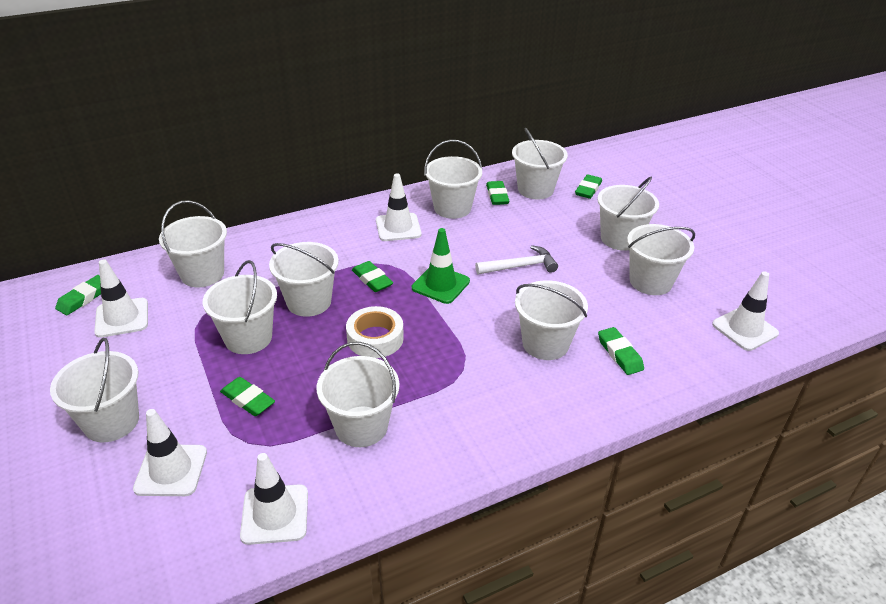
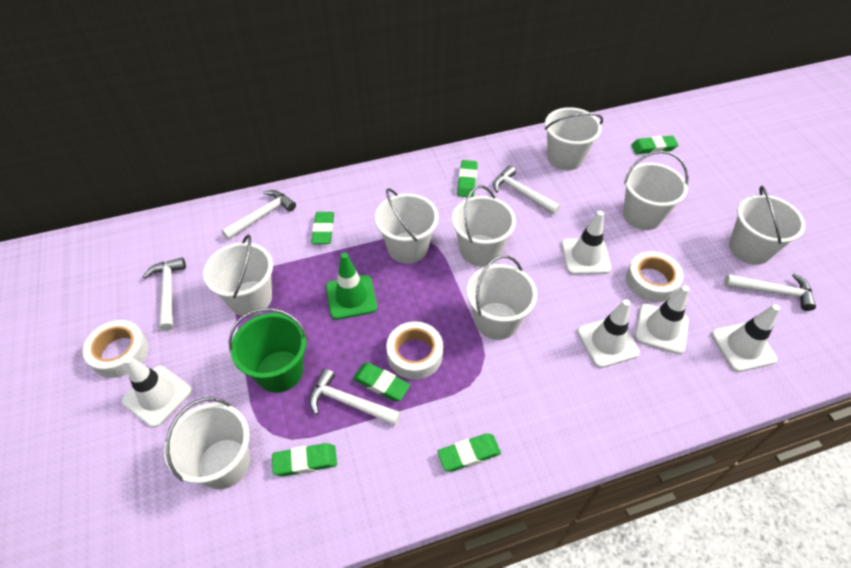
green bucket: none = 0 -> [229,308,308,393] = 1
white bucket: [50,338,139,442] [159,200,227,287] [203,260,277,354] [269,242,339,317] [316,342,400,447] [424,140,482,219] [512,127,568,199] [515,280,588,360] [597,177,659,251] [627,224,695,295] = 10 -> [164,398,250,489] [203,234,273,316] [375,188,439,264] [452,185,516,266] [467,255,537,340] [545,107,603,170] [623,151,688,230] [729,186,805,265] = 8
white hammer: [475,245,558,274] = 1 -> [143,257,186,331] [221,190,296,240] [309,369,401,426] [493,165,560,215] [724,273,816,311] = 5
white tape: [346,306,404,358] = 1 -> [83,320,149,378] [386,321,443,380] [626,251,684,302] = 3

